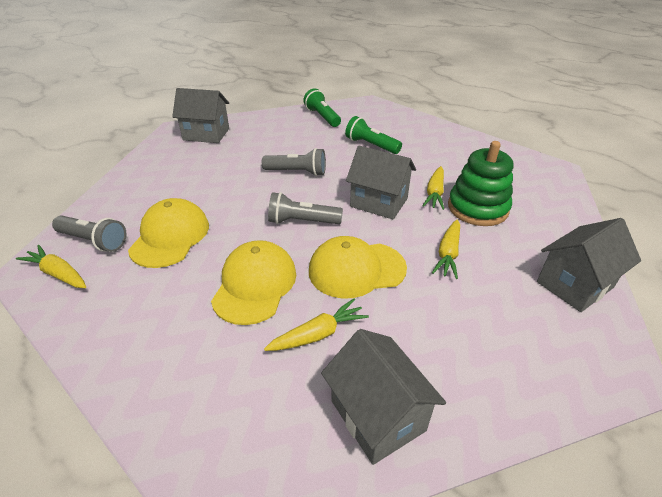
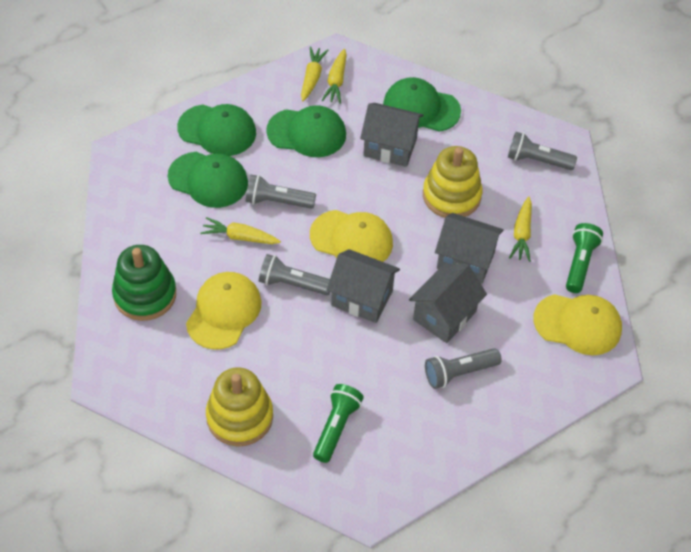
green cap: none = 0 -> [168,152,248,208] [177,104,256,156] [266,105,346,157] [383,77,461,132] = 4
grey flashlight: [52,216,127,252] [262,148,326,176] [268,192,343,224] = 3 -> [246,175,316,209] [259,254,330,295] [425,348,502,389] [508,132,577,170] = 4
yellow stacking toy: none = 0 -> [206,367,273,447] [423,146,483,218] = 2

